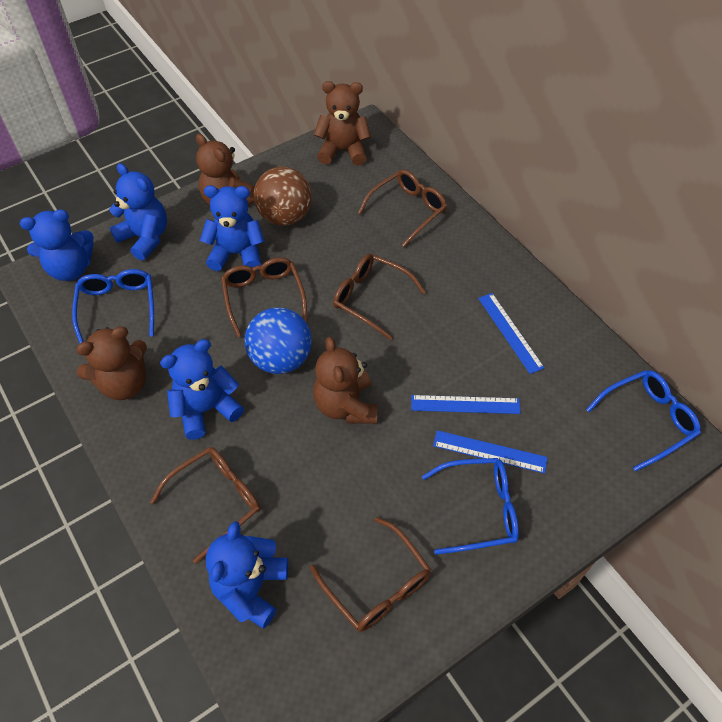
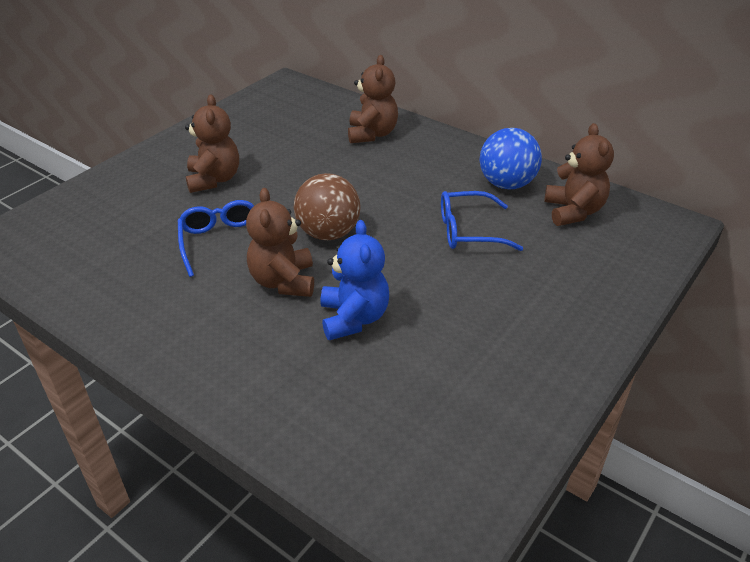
blue glasses: [72,269,154,344] [422,458,519,555] [586,370,701,472] = 3 -> [178,200,254,277] [441,191,523,251] = 2
blue ruler: [411,395,521,414] [433,430,548,474] [478,293,545,374] = 3 -> none = 0
blue teddy bear: [20,209,94,281] [109,163,167,260] [160,339,244,440] [200,185,265,271] [206,521,288,628] = 5 -> [321,220,389,340] = 1
brown glasses: [150,447,260,563] [221,257,308,337] [310,517,431,632] [333,254,426,340] [358,170,447,247] = 5 -> none = 0

